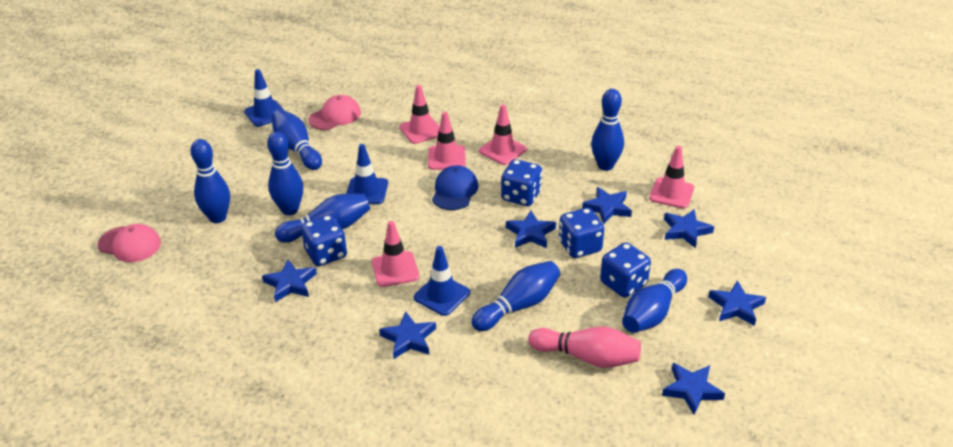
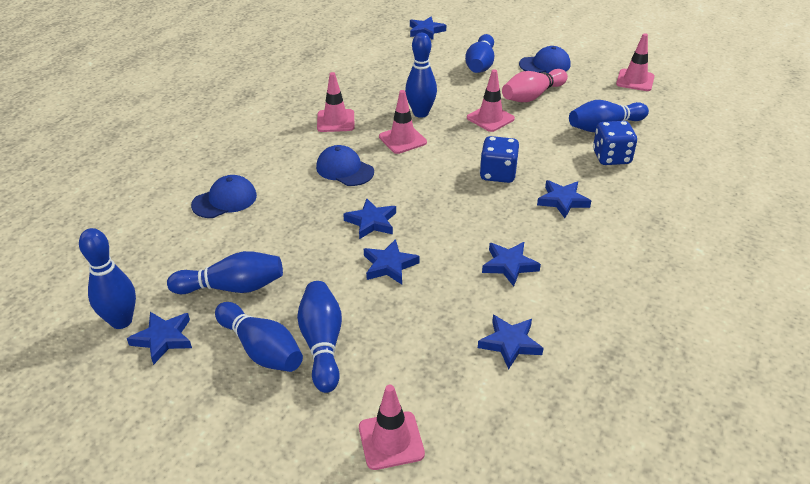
blue cap: [432,165,478,210] = 1 -> [191,175,257,218] [316,145,374,186] [519,46,570,73] = 3
blue dice: [301,215,347,266] [501,159,542,206] [559,208,604,258] [600,242,651,298] = 4 -> [480,136,519,183] [593,121,637,165] = 2
blue traffic cone: [244,69,285,127] [346,144,388,204] [414,246,470,316] = 3 -> none = 0
pink cap: [98,224,161,262] [308,95,361,130] = 2 -> none = 0

